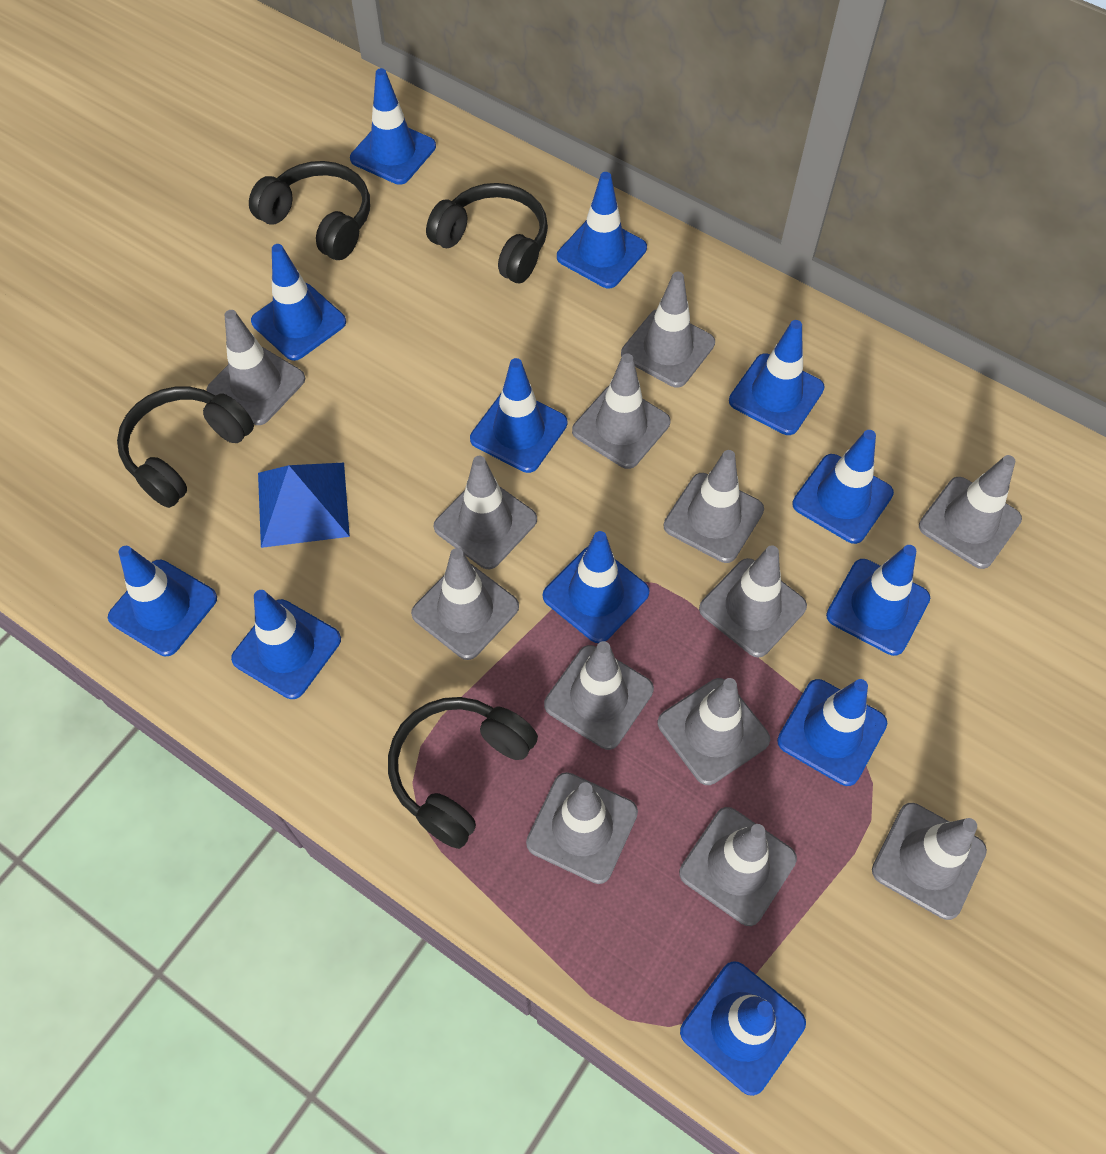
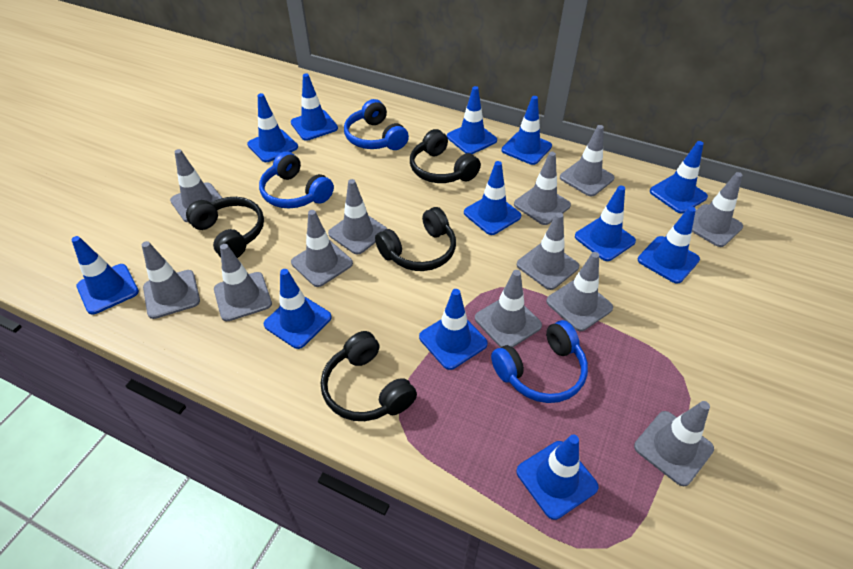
blue headphones: none = 0 -> [259,151,334,208] [344,99,409,150] [491,320,588,403] = 3
blue pyramid: [258,463,350,548] = 1 -> none = 0
grey traffic cone: [207,310,305,425] [411,548,519,660] [434,456,537,569] [526,772,638,884] [544,641,654,750] [572,354,671,469] [621,272,715,388] [658,678,770,785] [664,450,764,563] [679,807,797,926] [699,545,807,658] [872,803,987,920] [919,455,1022,569] = 13 -> [142,241,200,319] [170,149,222,222] [214,244,272,321] [291,210,353,287] [328,179,387,255] [475,270,542,348] [514,152,571,225] [517,212,579,290] [546,252,613,331] [560,125,615,196] [634,401,714,486] [692,172,743,247] = 12

